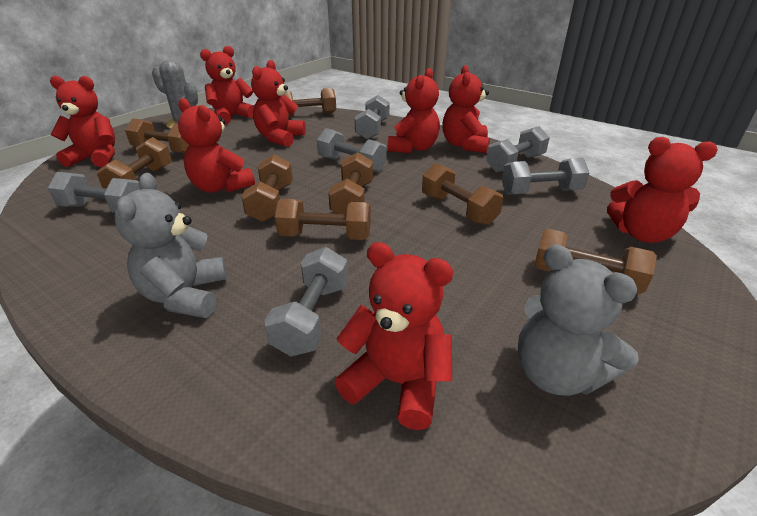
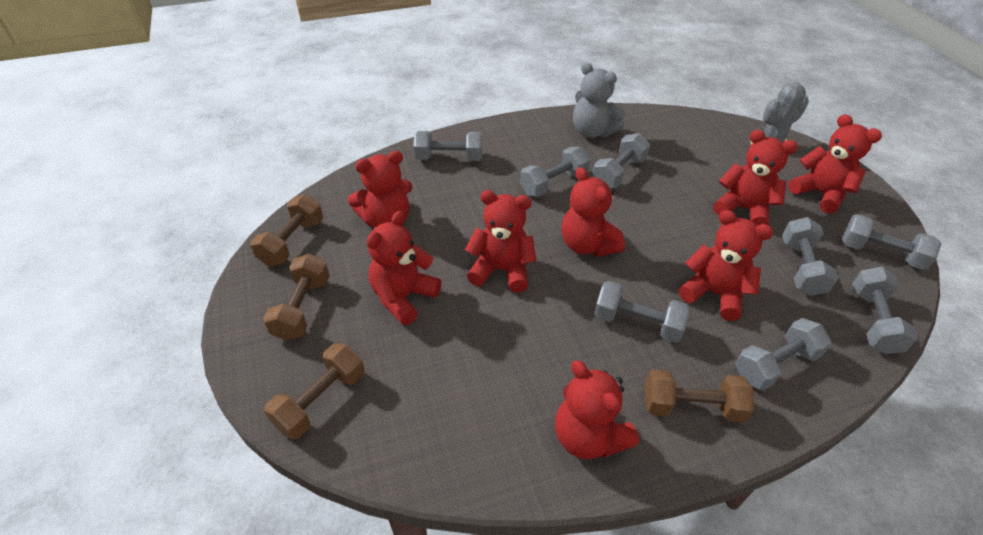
brown dumbbell: [97,137,172,189] [125,118,189,154] [241,154,293,222] [275,199,371,240] [284,88,336,117] [328,152,373,214] [422,163,503,226] [534,229,657,294] = 8 -> [250,194,323,266] [263,254,330,341] [264,343,365,440] [645,369,754,423] = 4
grey dumbbell: [48,172,140,213] [264,247,348,356] [317,128,387,173] [355,95,390,139] [486,126,550,173] [502,158,589,195] = 6 -> [413,131,482,161] [520,147,590,197] [592,133,650,188] [594,281,690,343] [735,318,832,391] [782,217,838,296] [842,214,942,270] [852,267,918,354] = 8
grey teddy bear: [115,173,227,318] [517,244,639,396] = 2 -> [573,62,625,138] = 1

